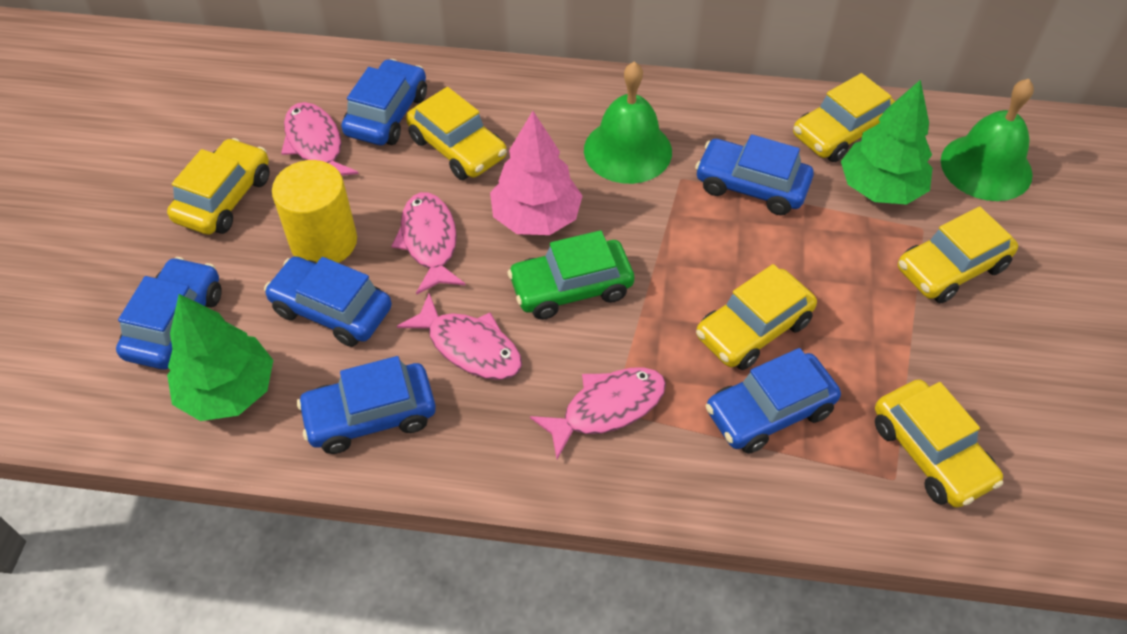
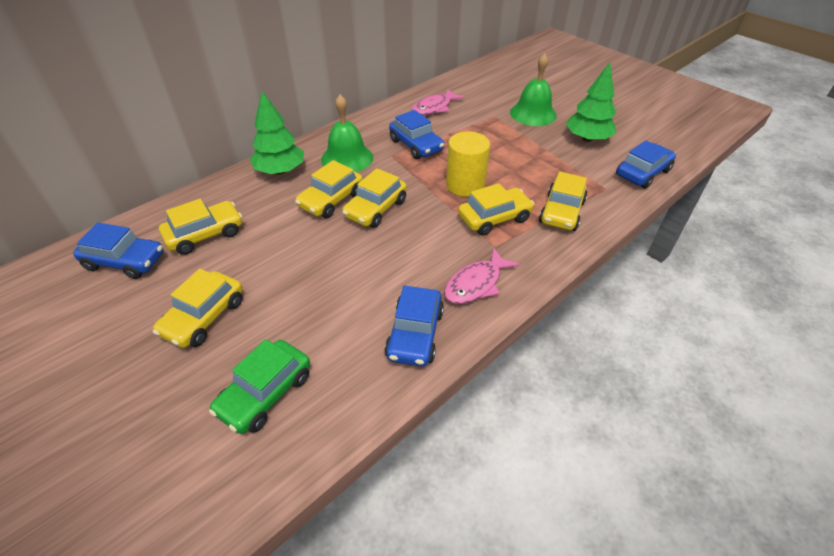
blue car: [116,257,222,370] [264,256,392,347] [297,356,436,454] [341,59,427,145] [695,134,814,215] [706,348,841,454] = 6 -> [73,223,164,279] [385,285,444,367] [389,110,444,159] [616,140,676,189] = 4
pink fish: [281,102,359,175] [391,192,466,295] [397,293,522,380] [530,367,666,459] = 4 -> [412,89,464,115] [444,248,519,304] = 2
pink tree: [490,111,583,235] = 1 -> none = 0

